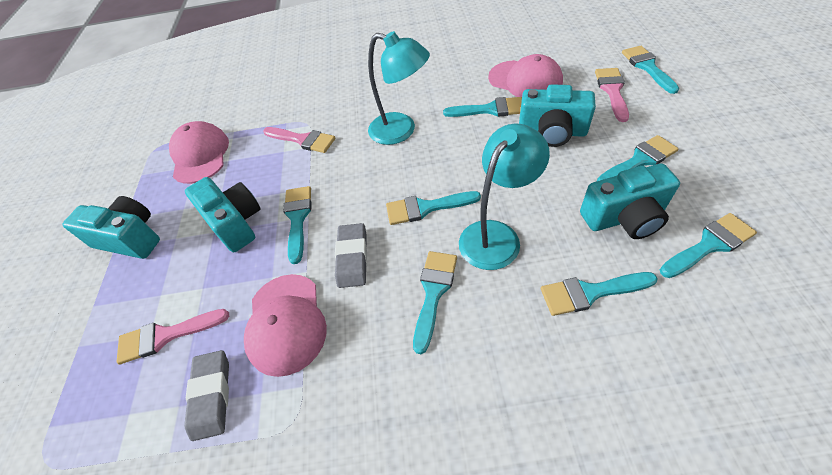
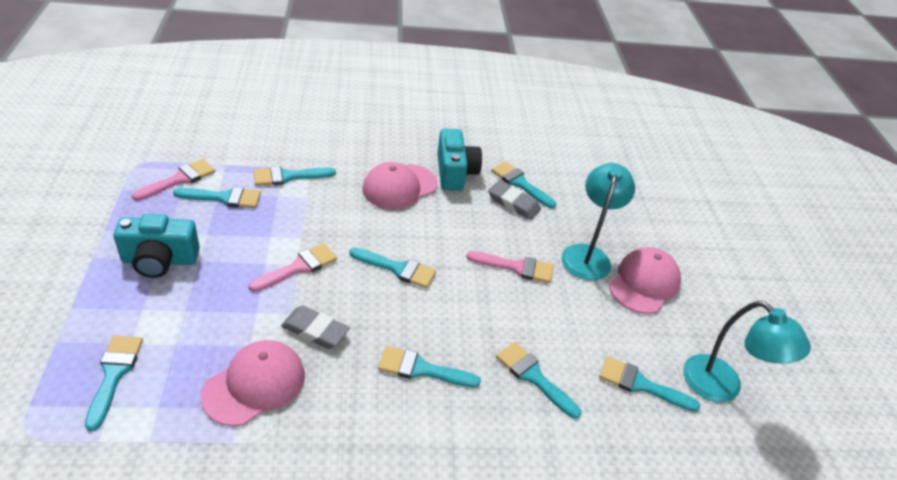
turquoise camera: [63,196,160,259] [185,177,260,252] [519,84,596,147] [580,164,680,239] = 4 -> [114,214,200,278] [437,128,482,191] = 2

